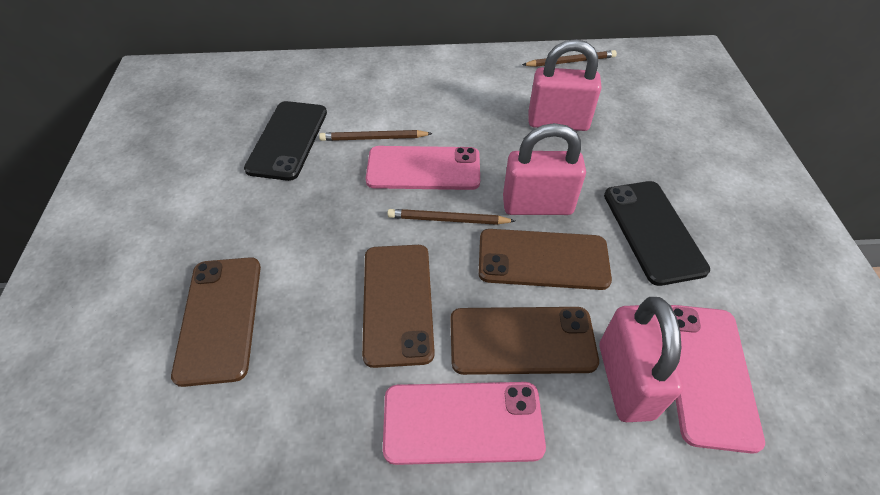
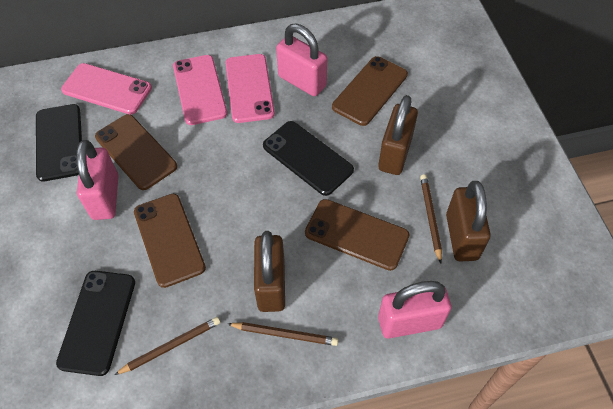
black phone: [244,101,327,181] [604,181,710,286] = 2 -> [36,104,82,182] [56,271,135,376] [263,121,354,196] = 3
brown padlock: none = 0 -> [254,231,285,312] [378,95,418,175] [446,181,491,262] = 3

